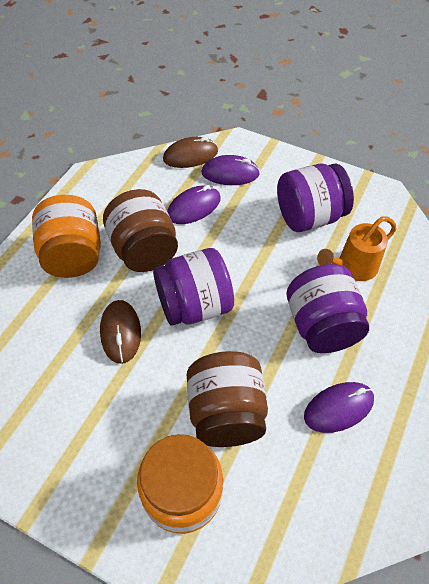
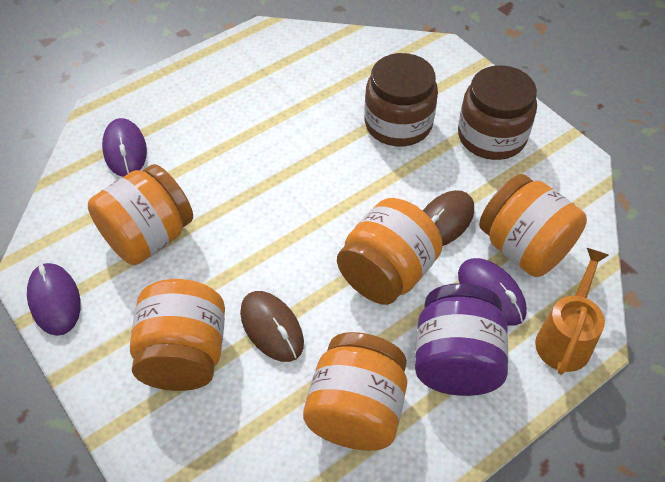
orange jar: [32,195,101,278] [137,434,223,534] = 2 -> [88,164,193,265] [130,279,225,391] [303,332,407,451] [337,198,443,305] [479,174,587,277] = 5
purple jar: [153,248,234,326] [277,164,354,232] [287,264,369,353] = 3 -> [415,283,508,396] = 1

